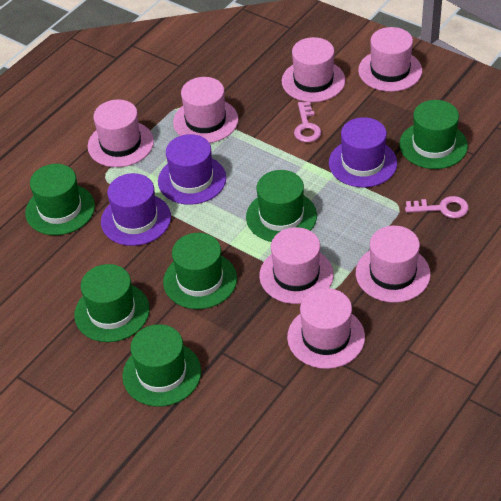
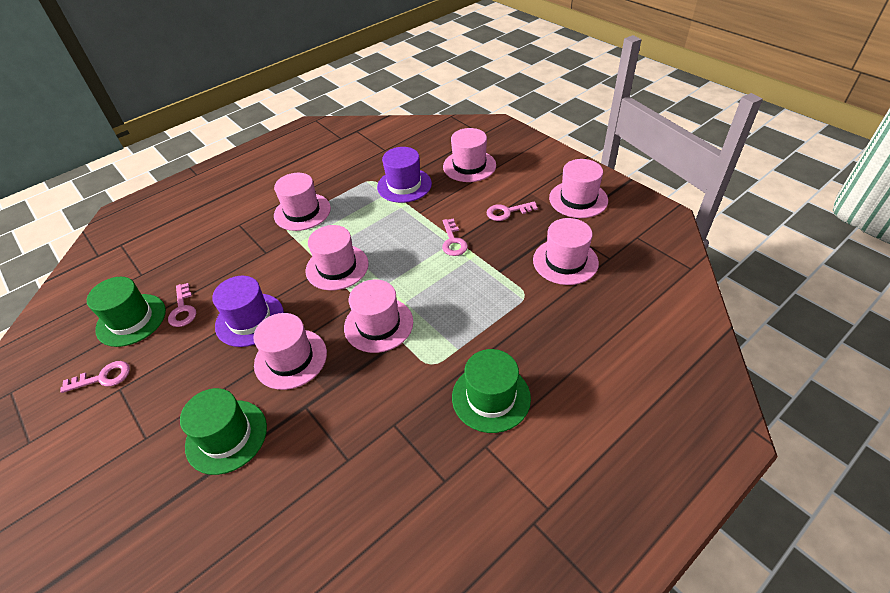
green hat: [25,164,95,235] [74,264,150,342] [122,324,201,407] [163,233,237,309] [246,170,317,242] [399,100,468,169] = 6 -> [87,277,166,347] [180,388,267,475] [452,349,531,433] = 3
pink key: [294,102,322,142] [405,196,469,218] = 2 -> [60,361,130,393] [168,283,196,327] [442,218,468,256] [486,201,538,221] = 4
purple hat: [101,173,171,246] [158,134,226,205] [329,117,397,187] = 3 -> [212,276,284,347] [377,147,432,203] = 2

